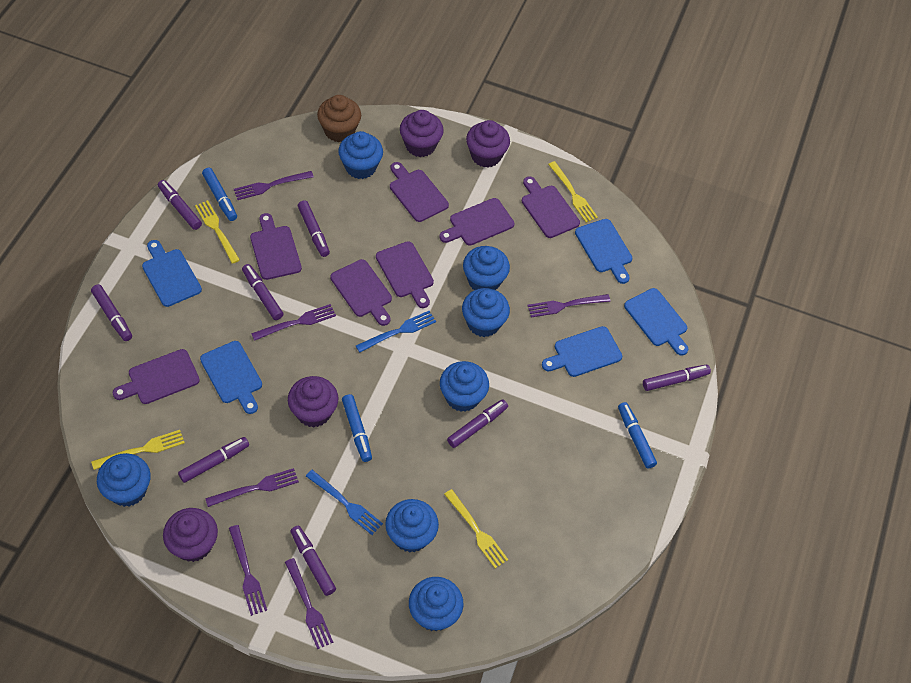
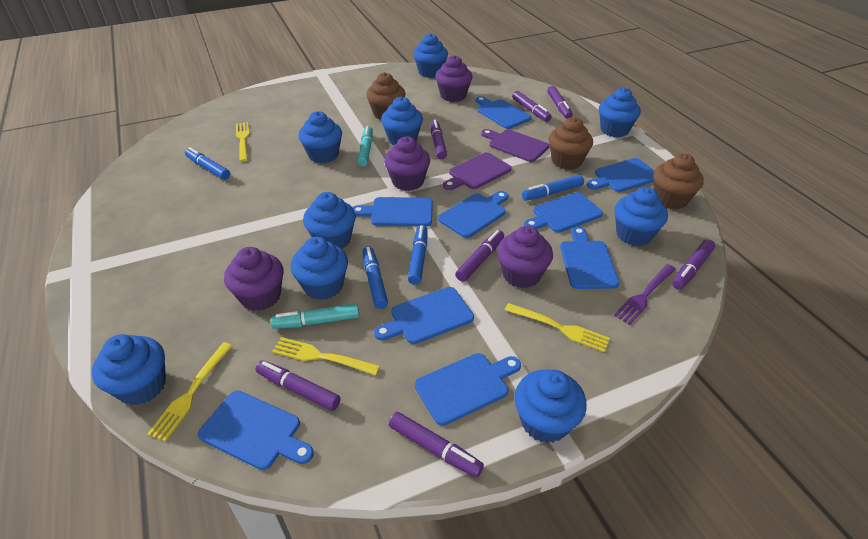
blue cupcake: [97,453,151,507] [338,131,383,179] [385,499,439,553] [409,577,463,631] [440,361,489,412] [462,288,510,337] [463,246,510,290] = 7 -> [92,334,166,405] [290,237,348,300] [298,111,342,163] [303,192,356,249] [381,97,423,145] [413,33,448,78] [514,369,587,443] [599,87,641,138] [615,187,668,246] = 9
blue cutting board: [142,240,202,307] [200,341,262,414] [542,326,622,377] [575,219,632,284] [624,288,688,356] = 5 -> [198,391,314,470] [353,197,433,226] [374,287,474,344] [415,353,521,426] [438,191,508,238] [476,96,531,129] [524,192,603,233] [560,226,619,289] [587,158,655,192] = 9
blue fork: [306,470,383,535] [356,311,436,353] = 2 -> none = 0
blue marker: [202,168,237,221] [342,394,372,462] [618,402,657,469] = 3 -> [185,147,230,180] [363,246,388,309] [408,225,428,285] [522,175,584,201] = 4
brown cupcake: [317,95,361,142] = 1 -> [366,72,405,120] [548,117,593,170] [653,153,704,210] = 3
purple cutting board: [113,349,200,404] [250,213,302,280] [330,259,392,326] [376,241,434,308] [390,162,449,222] [439,198,514,246] [522,176,580,238] = 7 -> [443,152,512,190] [481,129,549,162] = 2
purple fork: [205,468,299,507] [229,525,267,616] [234,171,314,200] [251,304,336,341] [285,558,333,649] [527,294,610,318] = 6 -> [614,264,676,325] = 1
purple marker: [91,284,132,341] [158,180,202,230] [178,437,249,483] [242,264,283,320] [291,526,336,596] [298,200,330,257] [447,399,508,448] [643,365,711,391] = 8 -> [256,360,341,411] [389,412,484,477] [430,120,447,159] [455,230,504,282] [512,91,552,122] [547,86,573,119] [672,239,715,290] = 7
turquoise marker: none = 0 -> [270,304,359,329] [357,126,373,167] = 2

